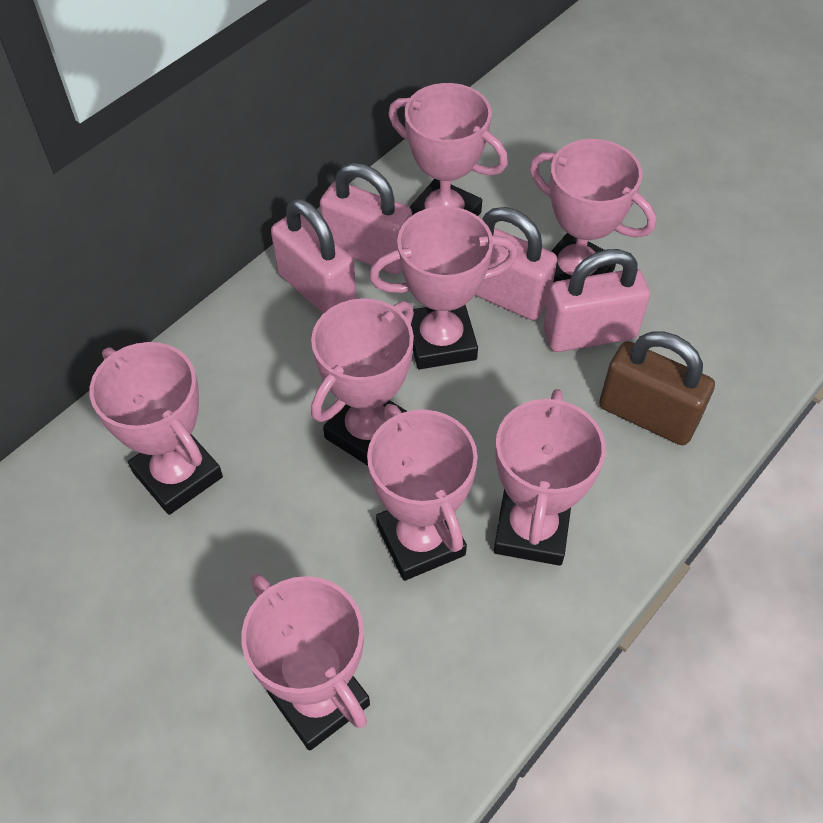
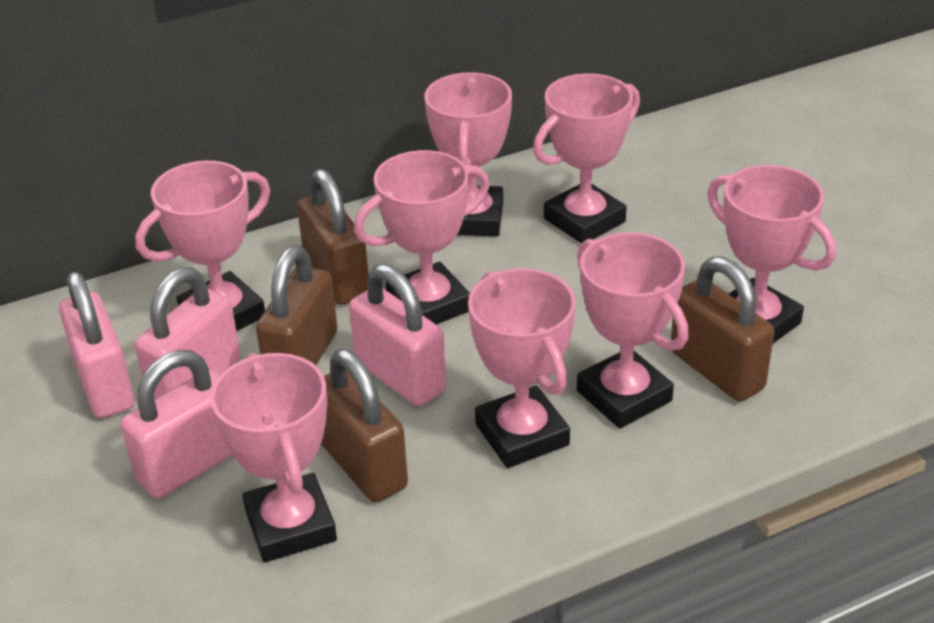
brown padlock: [599,332,715,445] = 1 -> [256,245,337,366] [297,169,368,305] [321,349,408,502] [671,256,774,402] = 4

